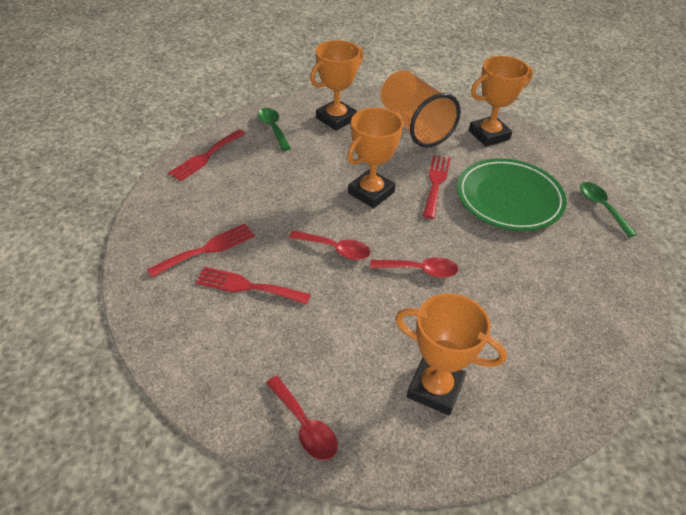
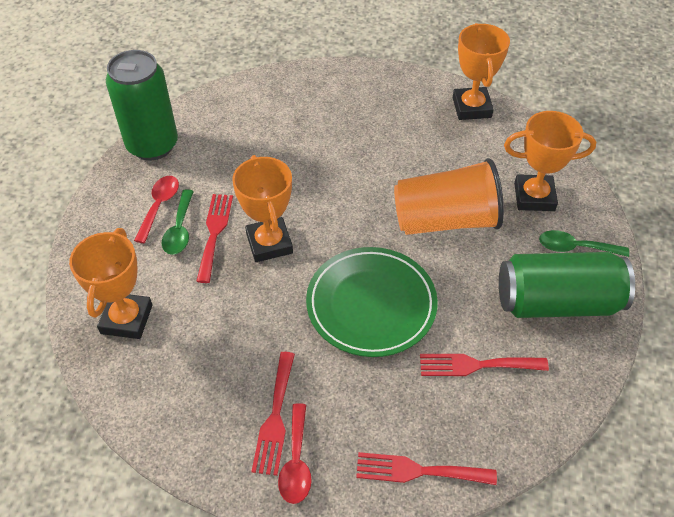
green can: none = 0 -> [106,50,178,160] [499,252,635,318] = 2
red spoon: [266,376,338,460] [289,231,370,260] [370,257,458,278] = 3 -> [134,176,179,243] [278,403,312,504] = 2

